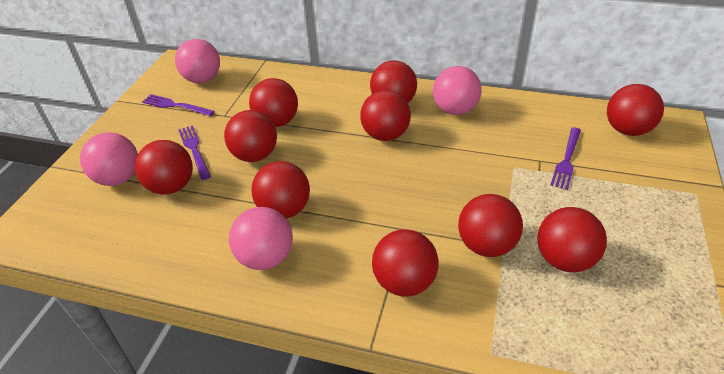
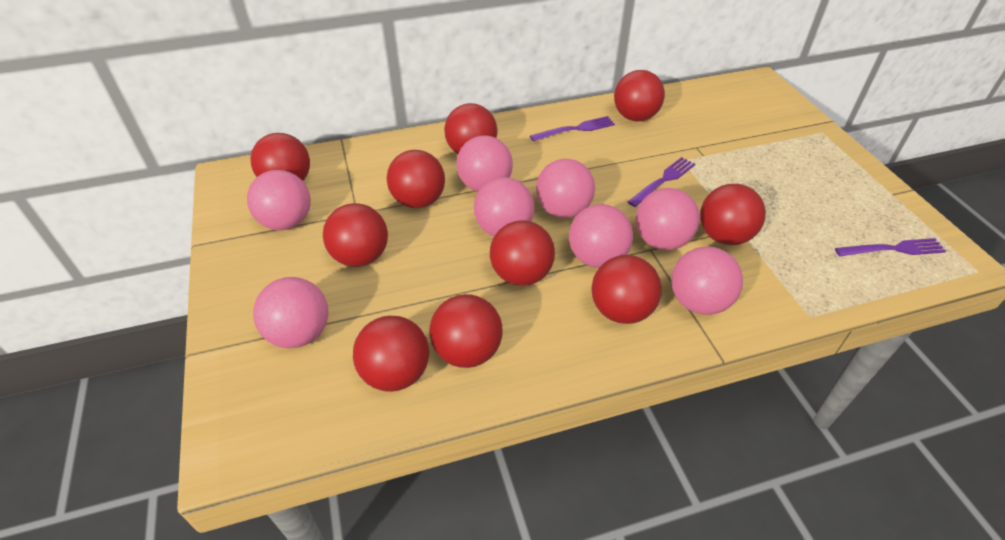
pink ball: [80,132,138,186] [175,39,220,83] [229,207,293,270] [433,66,482,115] = 4 -> [247,170,311,230] [253,277,328,348] [456,135,513,192] [474,177,534,236] [536,159,595,218] [569,204,633,268] [636,188,700,250] [671,247,743,315] = 8

